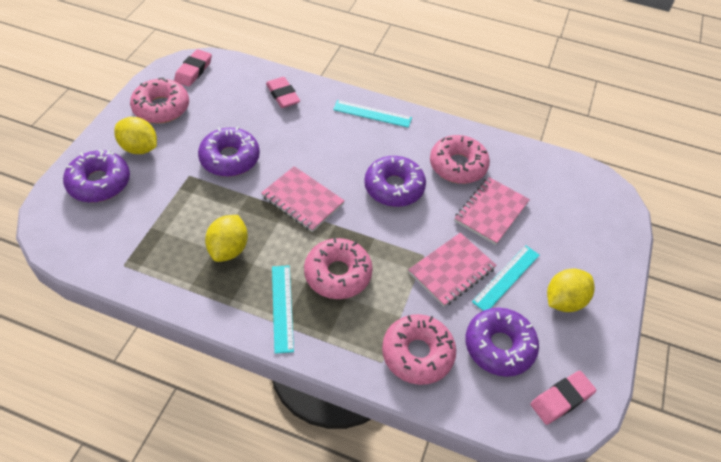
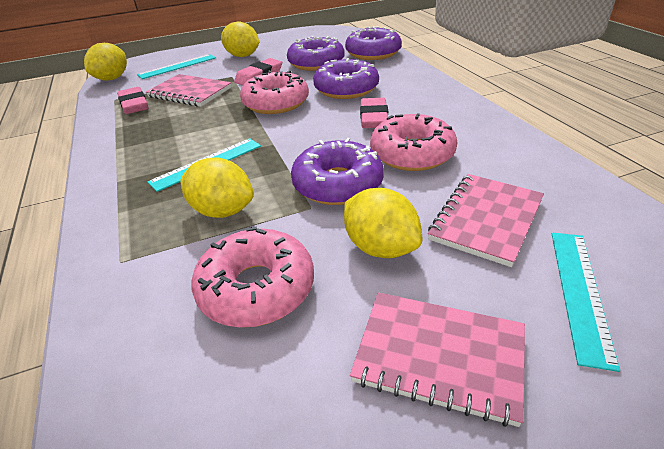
pink donut: [130,77,189,123] [304,237,373,299] [382,314,456,385] [430,135,490,184] = 4 -> [192,226,314,327] [240,70,309,114] [370,113,457,171] = 3
yellow lemon: [114,117,157,154] [205,215,248,262] [547,268,595,312] = 3 -> [84,43,127,81] [180,157,254,218] [221,22,259,57] [344,188,422,258] = 4

